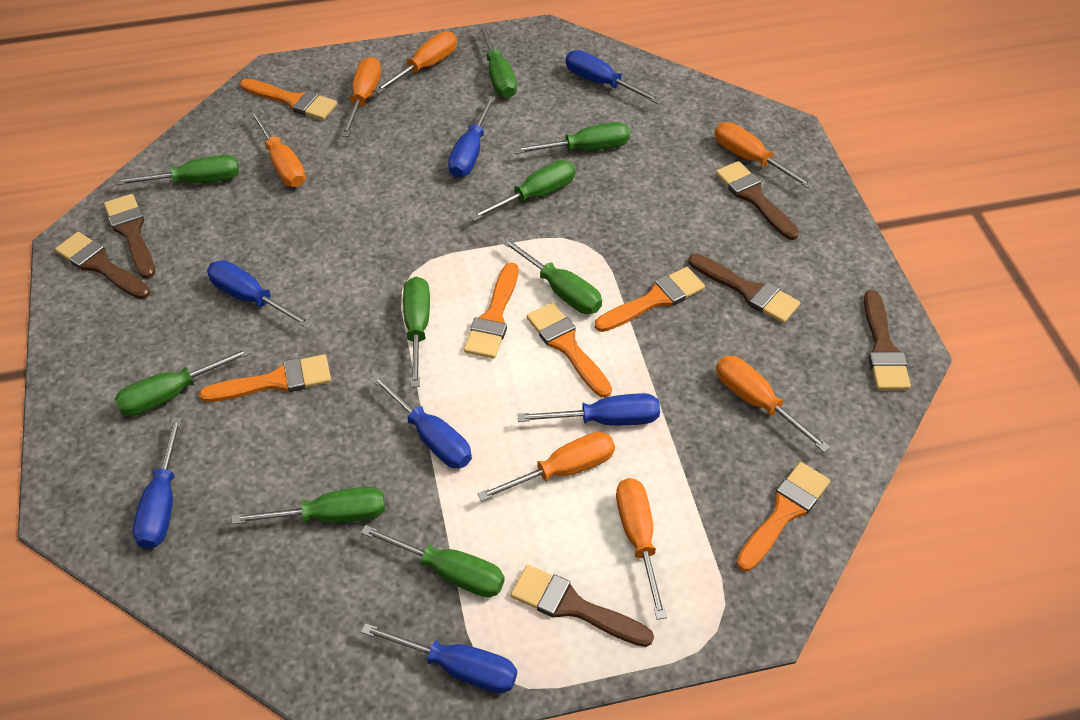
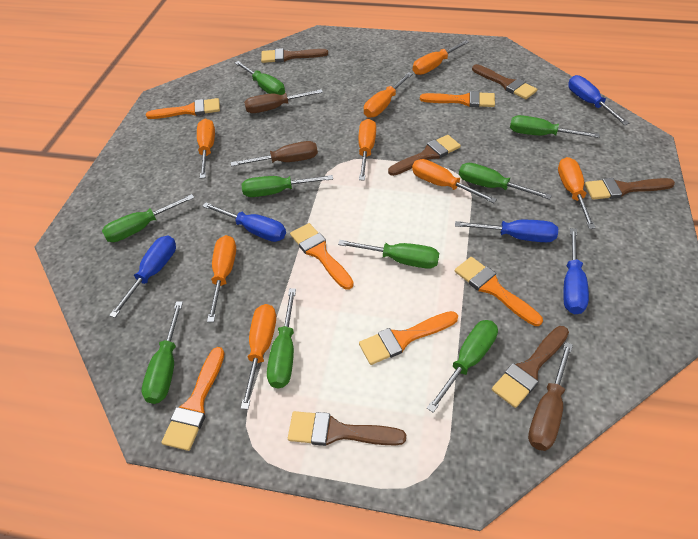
blue screwdriver: [133,417,182,549] [207,260,313,328] [361,623,517,693] [371,374,472,468] [448,96,496,178] [517,393,660,426] [566,50,662,104] = 7 -> [109,236,176,318] [202,203,286,242] [455,220,558,242] [563,228,589,314] [568,75,629,125] = 5
brown screwdriver: none = 0 -> [231,141,318,166] [244,89,323,113] [528,342,573,451] = 3
orange screwdriver: [250,110,306,187] [341,57,381,137] [374,31,457,94] [478,432,615,501] [616,478,667,620] [715,122,814,189] [716,356,830,452] = 7 -> [197,119,215,179] [207,235,236,322] [241,304,276,410] [358,119,376,180] [364,72,412,118] [412,159,497,203] [413,40,469,75] [558,157,596,229] = 8

